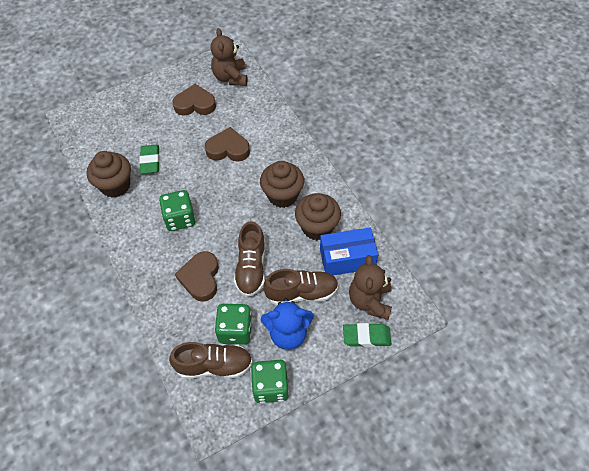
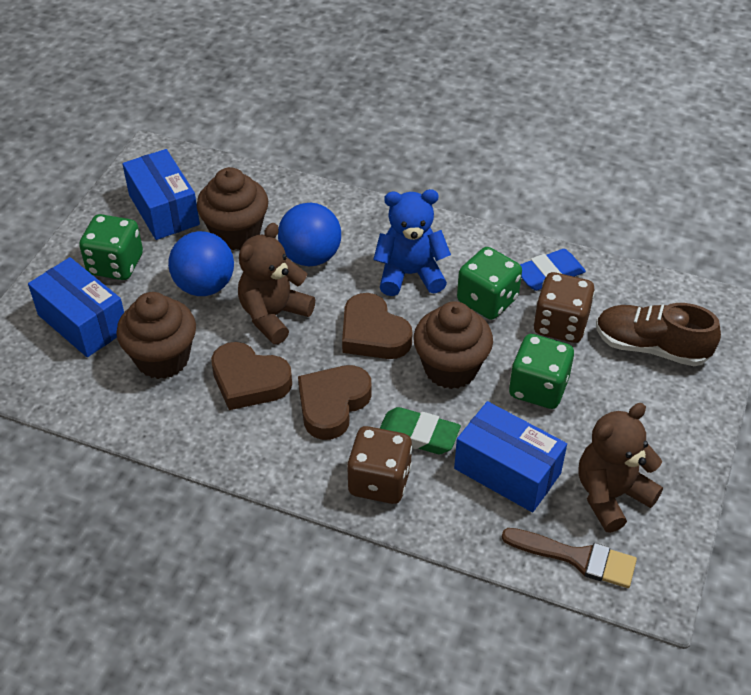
blue ball: none = 0 -> [168,231,234,296] [278,203,341,266] = 2
blue box: [320,227,379,275] = 1 -> [28,257,124,357] [122,149,200,240] [454,401,567,512] = 3
blue eraser: none = 0 -> [520,249,586,291] = 1
brown brush: none = 0 -> [502,528,637,588] = 1
brown dice: none = 0 -> [347,426,412,504] [534,272,595,343] = 2
brown shoe: [169,342,253,379] [234,221,266,297] [263,269,339,305] = 3 -> [596,303,721,366] = 1
green eraser: [139,145,160,174] [343,323,391,347] = 2 -> [380,407,461,454] = 1

